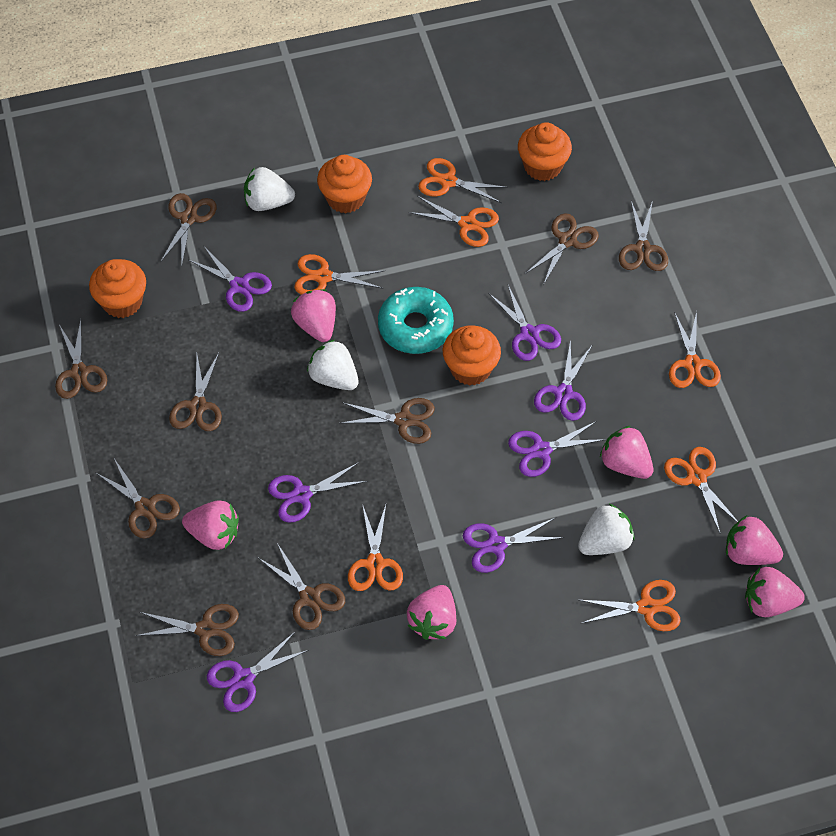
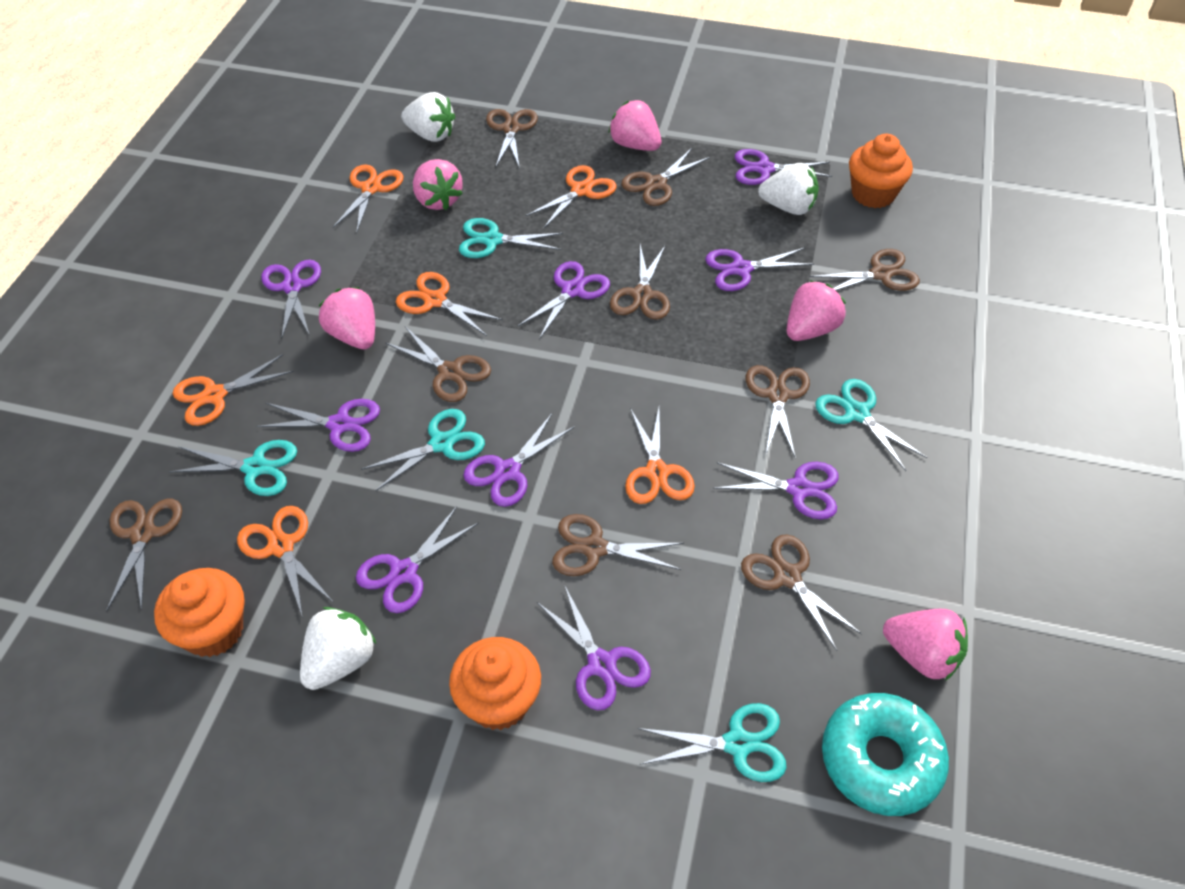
orange cupcake: [89,259,146,318] [317,155,372,213] [443,325,501,386] [518,122,572,181] = 4 -> [154,568,245,657] [449,637,541,730] [849,134,913,208] = 3
orange scissors: [294,254,384,295] [348,504,403,591] [409,196,499,247] [418,158,508,203] [579,580,681,631] [664,447,738,533] [669,312,721,388] = 7 -> [173,354,294,426] [237,506,333,618] [333,165,403,233] [396,272,503,336] [525,165,617,228] [625,408,695,504] = 6
pink strawberry: [182,500,239,550] [291,289,336,342] [407,585,456,640] [600,426,653,479] [726,515,783,565] [745,567,805,617] = 6 -> [319,287,375,349] [413,159,463,210] [609,100,662,151] [787,280,846,341] [883,609,968,681] = 5
purple scissors: [189,245,272,312] [207,631,309,712] [268,462,368,523] [463,518,564,573] [488,285,561,361] [508,421,606,477] [534,339,592,421] = 7 -> [257,399,380,452] [261,260,321,339] [356,506,479,613] [463,414,574,507] [517,261,610,339] [537,586,651,710] [705,248,814,291] [713,462,839,520] [735,149,832,185] = 9
turquoise scissors: none = 0 -> [169,440,297,496] [361,409,485,491] [459,218,563,258] [638,703,787,782] [815,379,927,471] = 5

